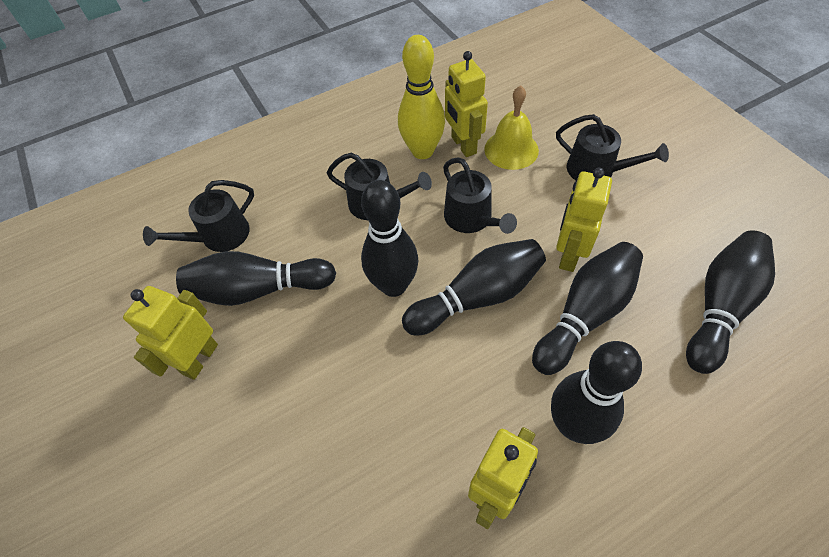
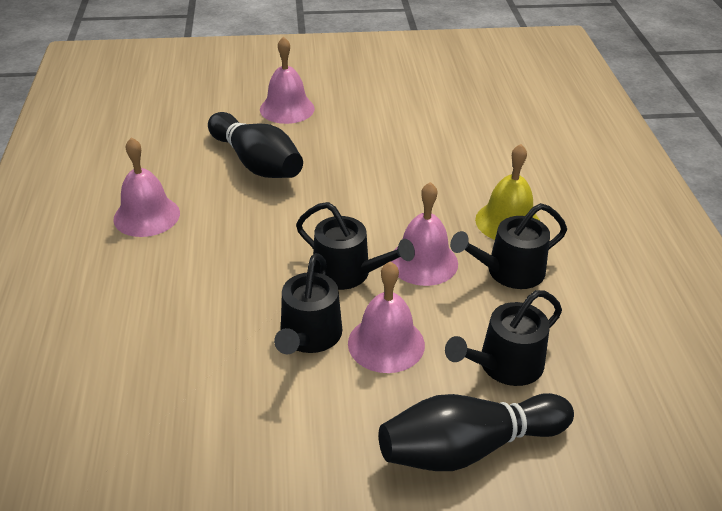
black bowling pin: [176,251,336,306] [361,180,419,297] [402,239,546,336] [532,242,643,375] [551,341,642,444] [686,231,775,374] = 6 -> [208,112,303,178] [379,393,574,471] = 2
pink bell: none = 0 -> [113,137,180,237] [260,36,315,124] [348,261,425,373] [391,182,458,286] = 4
yellow bowling pin: [398,35,445,159] = 1 -> none = 0
yellow robot: [123,286,218,380] [445,51,488,157] [468,427,538,529] [556,168,612,272] = 4 -> none = 0

